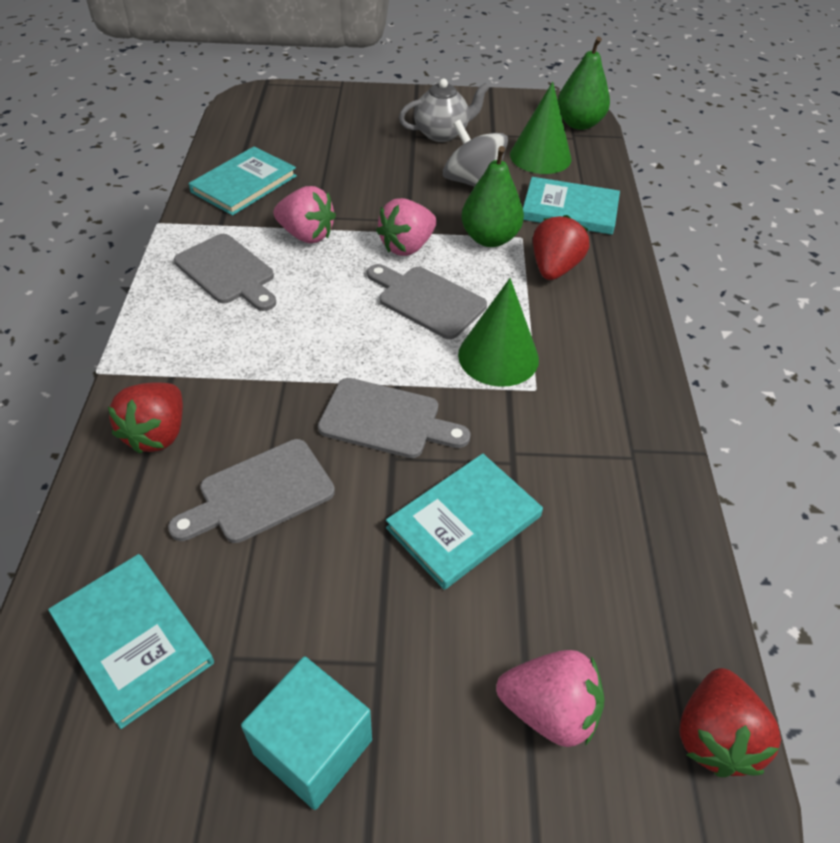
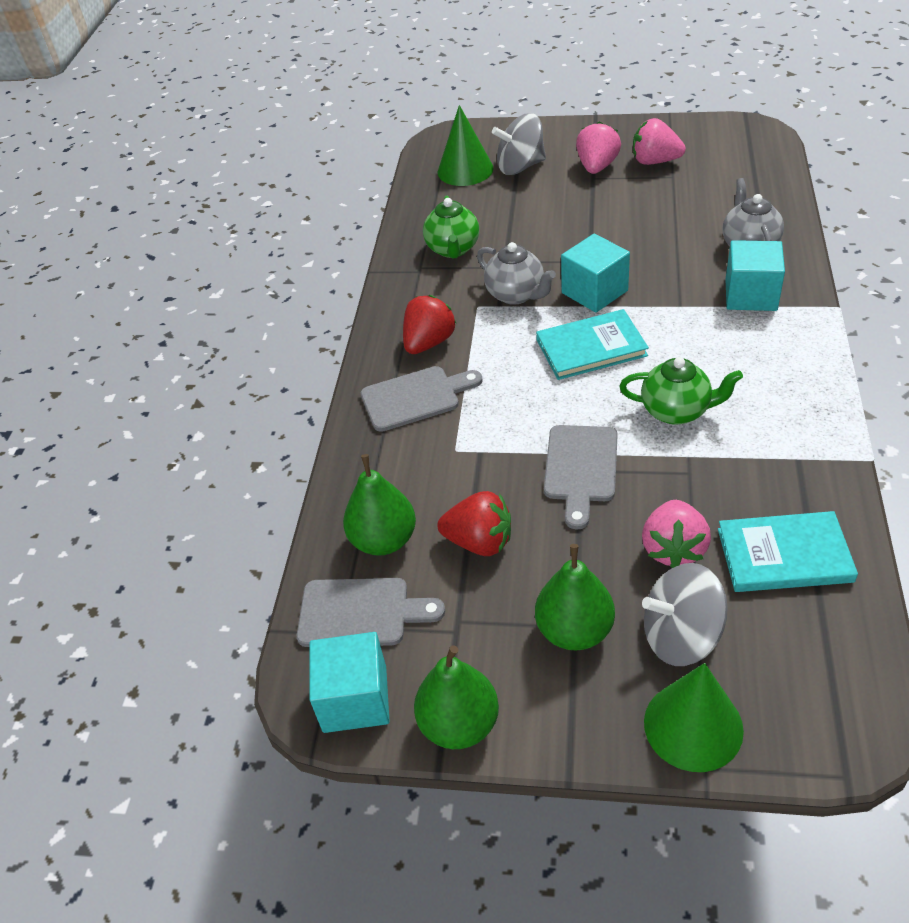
green pear: [461,146,524,247] [558,37,610,130] = 2 -> [343,454,416,556] [414,645,499,749] [535,544,615,650] = 3
green teapot: none = 0 -> [423,196,479,258] [619,357,743,425] = 2
grey cutting board: [168,439,335,543] [174,234,276,311] [318,378,471,458] [367,264,487,339] = 4 -> [297,578,445,647] [361,366,483,432] [544,425,618,530] = 3
grey spinning top: [443,120,508,187] = 1 -> [492,113,546,175] [642,563,728,666] = 2
grey teapot: [399,79,489,142] = 1 -> [477,242,556,305] [723,178,784,246] = 2
red strawberry: [108,382,183,454] [533,215,590,280] [679,668,781,777] = 3 -> [403,295,456,354] [437,491,511,556] = 2
turquoise book: [48,554,214,729] [189,146,297,216] [386,454,543,590] [523,177,620,235] = 4 -> [536,309,649,380] [718,511,858,592] = 2
turquoise cube: [241,656,372,810] = 1 -> [309,632,390,733] [561,234,630,313] [725,240,785,311] = 3

